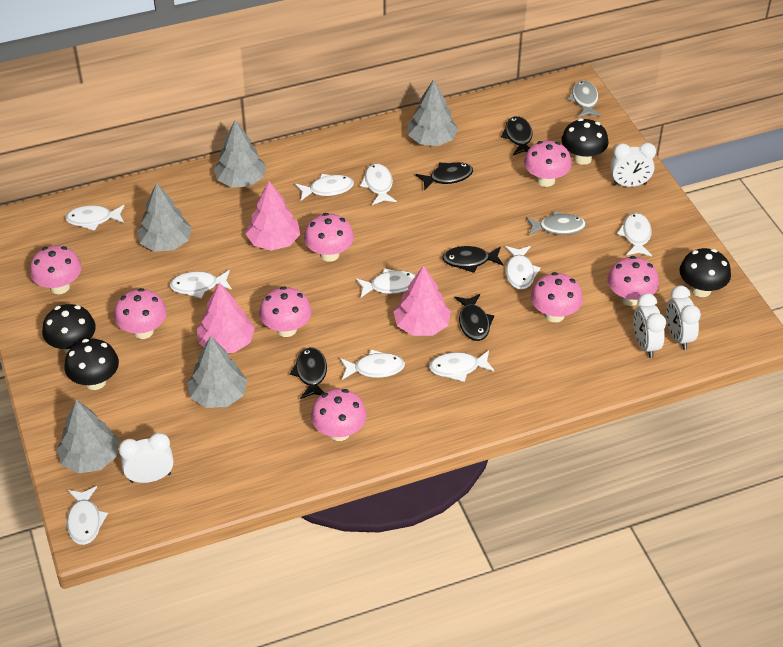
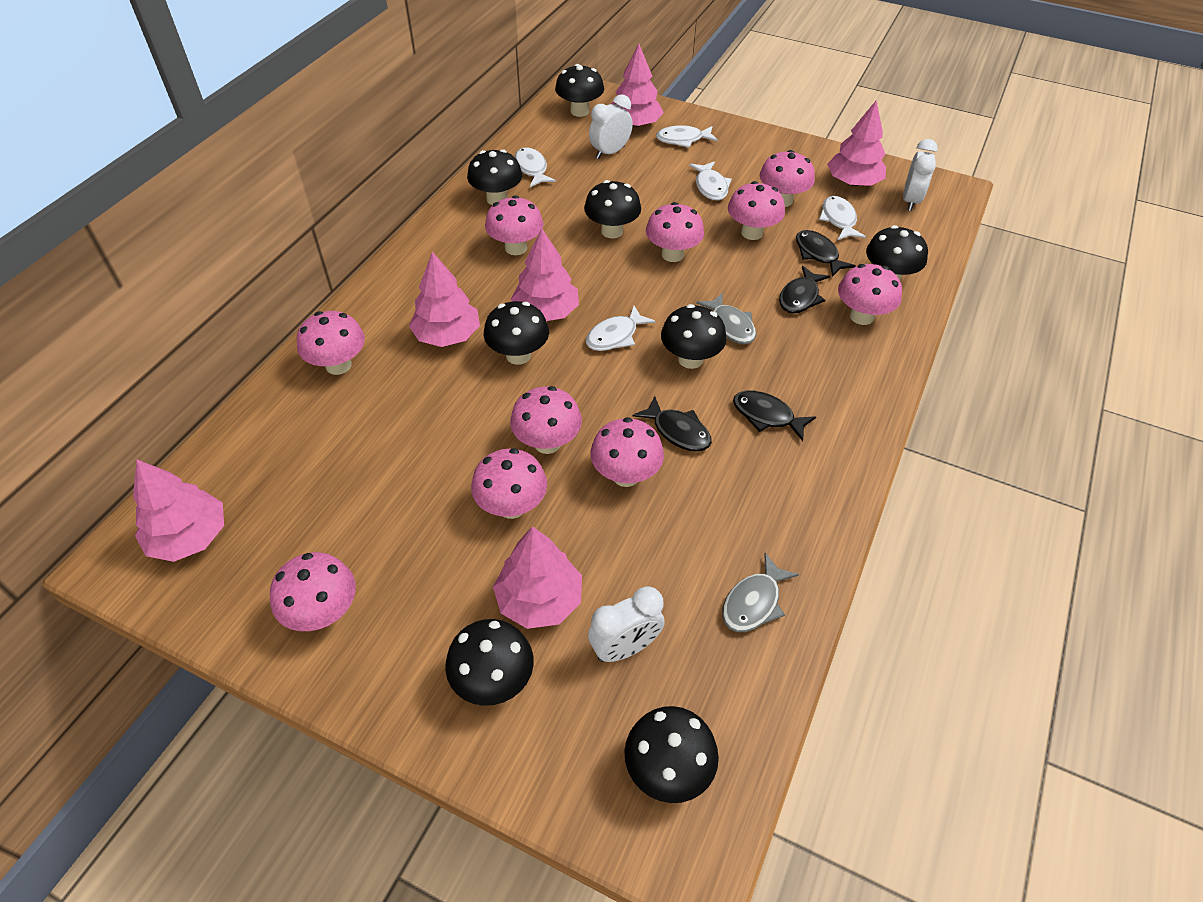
black fish: [290,347,327,399] [415,162,473,191] [442,246,504,273] [454,294,494,341] [501,116,533,155] = 5 -> [633,396,712,452] [733,390,816,441] [779,266,830,313] [796,230,856,277] = 4
black mushroom: [42,304,96,353] [65,339,119,390] [561,118,608,165] [679,248,731,297] = 4 -> [445,619,534,706] [467,149,522,205] [484,301,549,365] [555,64,604,117] [584,180,641,238] [624,706,719,803] [661,304,727,369] [866,225,928,280] = 8
grey tree: [57,400,119,473] [137,182,192,252] [187,336,247,408] [214,120,266,187] [408,79,458,146] = 5 -> none = 0
pink mushroom: [30,245,81,294] [114,288,167,339] [259,286,312,337] [304,213,354,262] [311,389,367,441] [524,141,571,187] [531,272,583,323] [608,256,659,306] = 8 -> [270,552,356,631] [297,311,365,375] [471,448,547,519] [485,195,543,255] [510,386,582,454] [590,417,664,487] [646,202,704,262] [728,181,785,240] [760,150,815,207] [838,264,902,325] = 10
pink tree: [197,282,255,353] [246,181,300,251] [393,265,451,336] = 3 -> [133,460,224,562] [409,252,480,347] [493,526,582,629] [511,228,579,321] [611,44,664,128] [827,101,886,186] = 6
white clock: [119,433,174,483] [610,143,656,187] [633,293,666,358] [666,285,701,350] = 4 -> [588,586,665,662] [589,94,633,159] [903,139,938,211] = 3
white fish: [65,205,124,231] [67,486,108,545] [169,270,232,299] [295,174,354,201] [340,349,405,380] [356,268,416,298] [360,163,397,205] [429,350,495,382] [505,246,541,290] [617,213,652,257] = 10 -> [514,147,556,187] [586,306,656,351] [656,125,718,148] [689,161,732,200] [819,196,866,240] = 5

